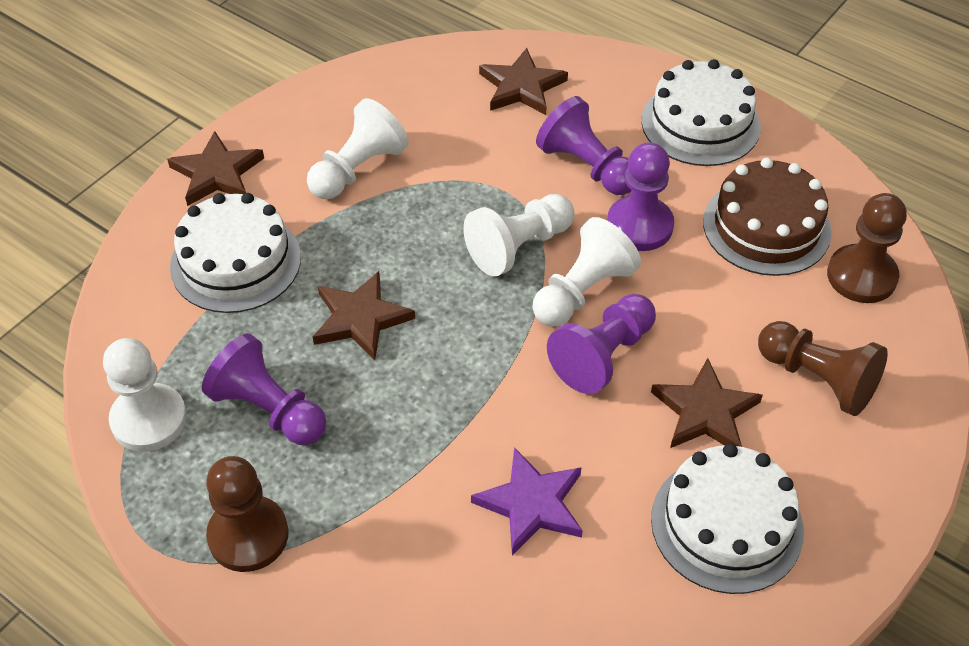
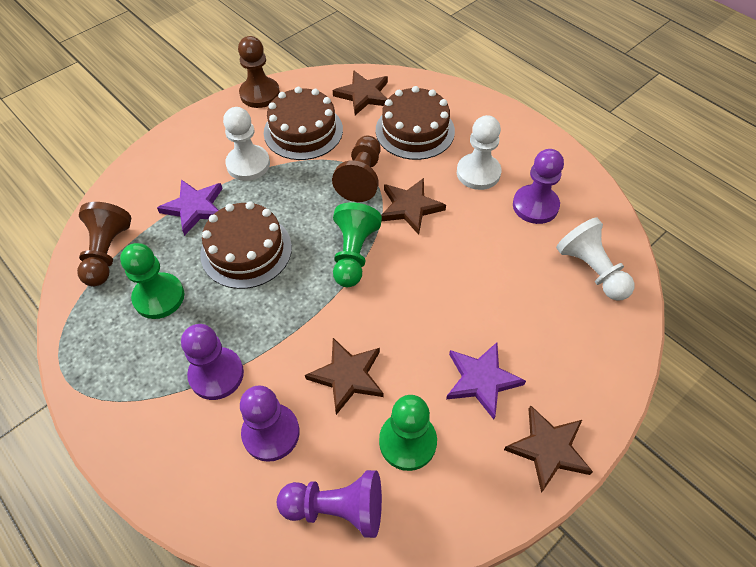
brown cake: [703,158,832,276] = 1 -> [200,201,292,289] [264,87,343,160] [376,86,455,160] = 3
green pawn: none = 0 -> [120,243,184,319] [333,202,382,287] [379,395,437,471] = 3
purple star: [471,447,583,556] = 1 -> [157,179,223,236] [446,342,526,419] = 2
white cake: [170,193,301,313] [642,59,761,166] [651,444,804,594] = 3 -> none = 0
white pawn: [103,338,187,452] [307,98,409,199] [463,194,575,276] [533,217,641,327] = 4 -> [223,107,270,181] [457,115,501,190] [556,217,634,301] = 3

